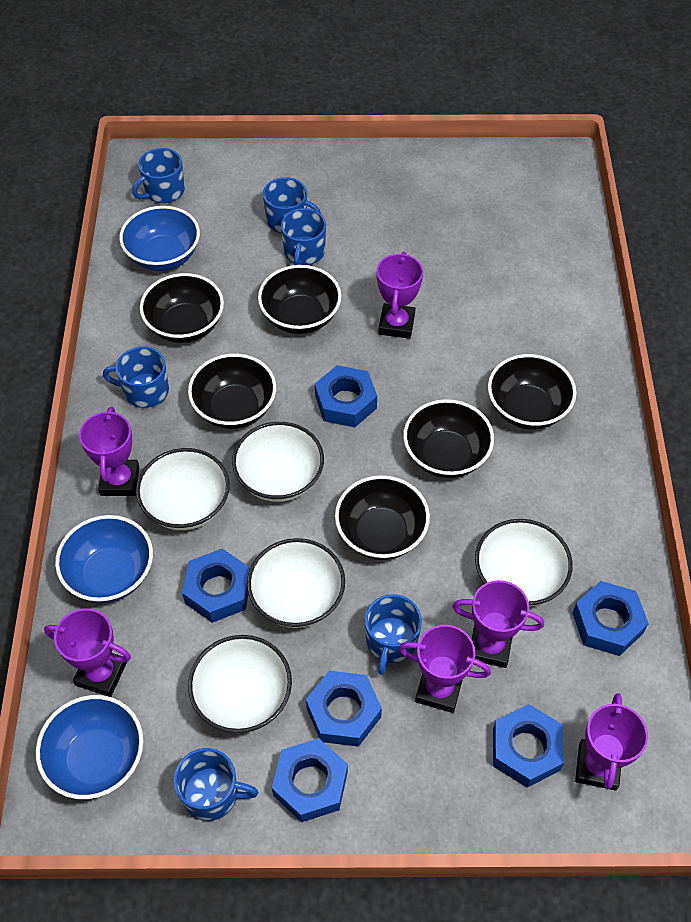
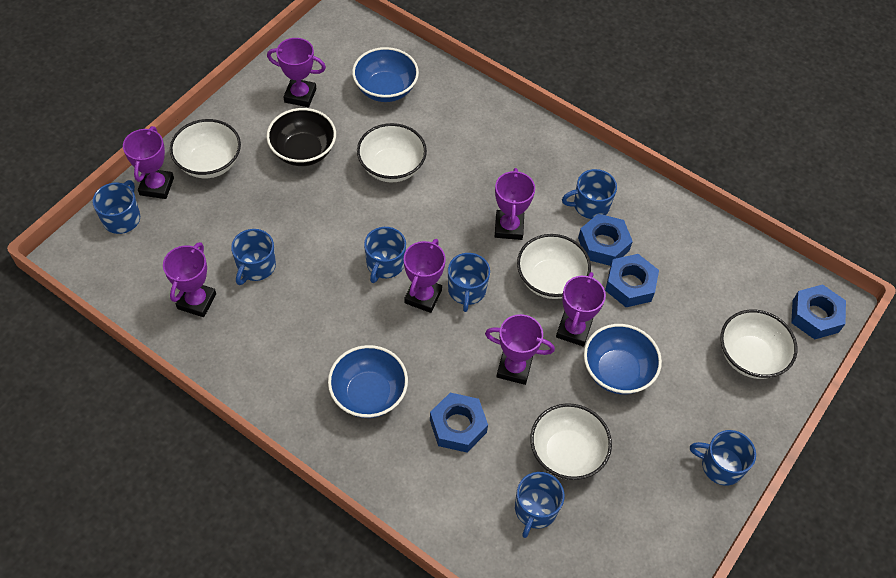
black bowl: [140,273,224,343] [188,354,276,429] [258,265,341,334] [335,475,430,560] [403,399,494,478] [488,354,576,429] = 6 -> [266,108,336,166] = 1
blue mug: [103,347,169,408] [132,148,185,203] [174,748,258,821] [263,177,321,233] [281,208,326,265] [365,594,422,675] = 6 -> [92,180,140,234] [231,229,276,285] [364,227,406,283] [448,253,490,312] [515,472,564,538] [562,169,617,219] [690,430,756,486] = 7
blue nut: [182,549,250,623] [272,738,348,822] [306,671,382,747] [315,365,377,427] [493,704,564,788] [573,581,649,656] = 6 -> [430,392,488,453] [578,214,633,266] [605,254,659,307] [791,284,846,339] = 4
purple trophy: [44,608,131,697] [79,407,139,496] [377,252,423,339] [399,625,491,713] [453,580,544,668] [575,693,648,791] = 6 -> [123,126,174,199] [163,242,216,317] [267,38,326,107] [404,239,446,313] [485,314,555,385] [495,168,535,240] [556,272,606,347] = 7

